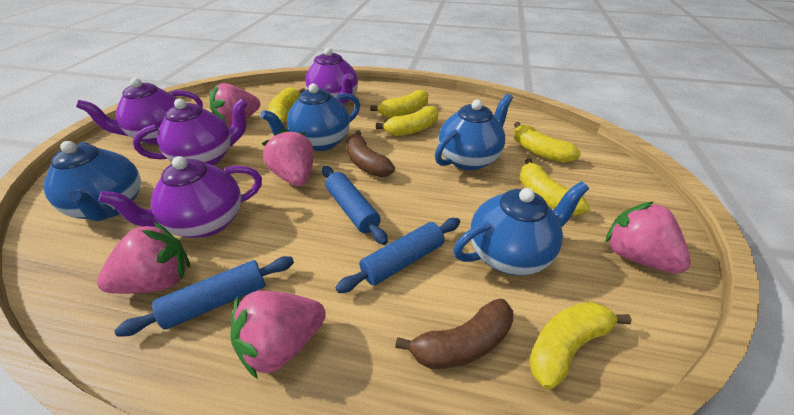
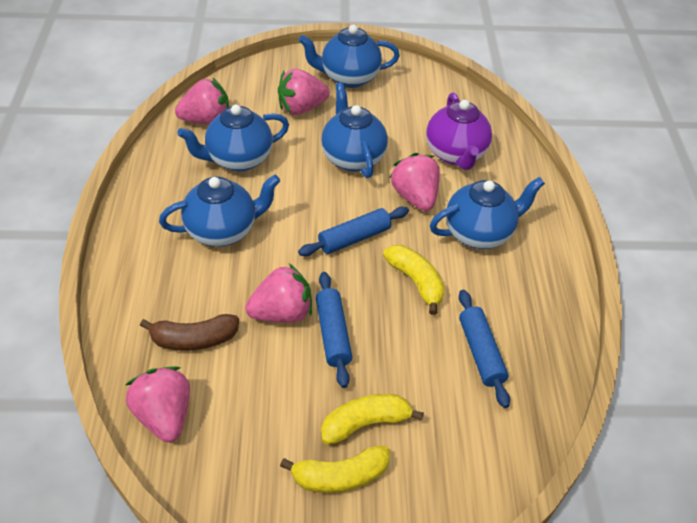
blue teapot: [44,141,141,221] [260,83,360,151] [435,94,513,170] [453,181,589,276] = 4 -> [159,175,280,247] [177,105,289,172] [299,25,400,88] [321,82,388,178] [430,177,545,249] = 5
brown banana: [346,131,395,177] [395,298,513,369] = 2 -> [140,314,239,351] = 1
purple teapot: [76,78,203,144] [98,156,262,238] [133,98,248,166] [305,48,358,105] = 4 -> [426,92,492,170] = 1
yellow banana: [268,87,305,123] [370,90,428,118] [376,106,439,136] [514,122,581,163] [520,158,590,216] [529,302,632,389] = 6 -> [280,446,390,493] [321,394,424,445] [383,245,445,315] = 3

